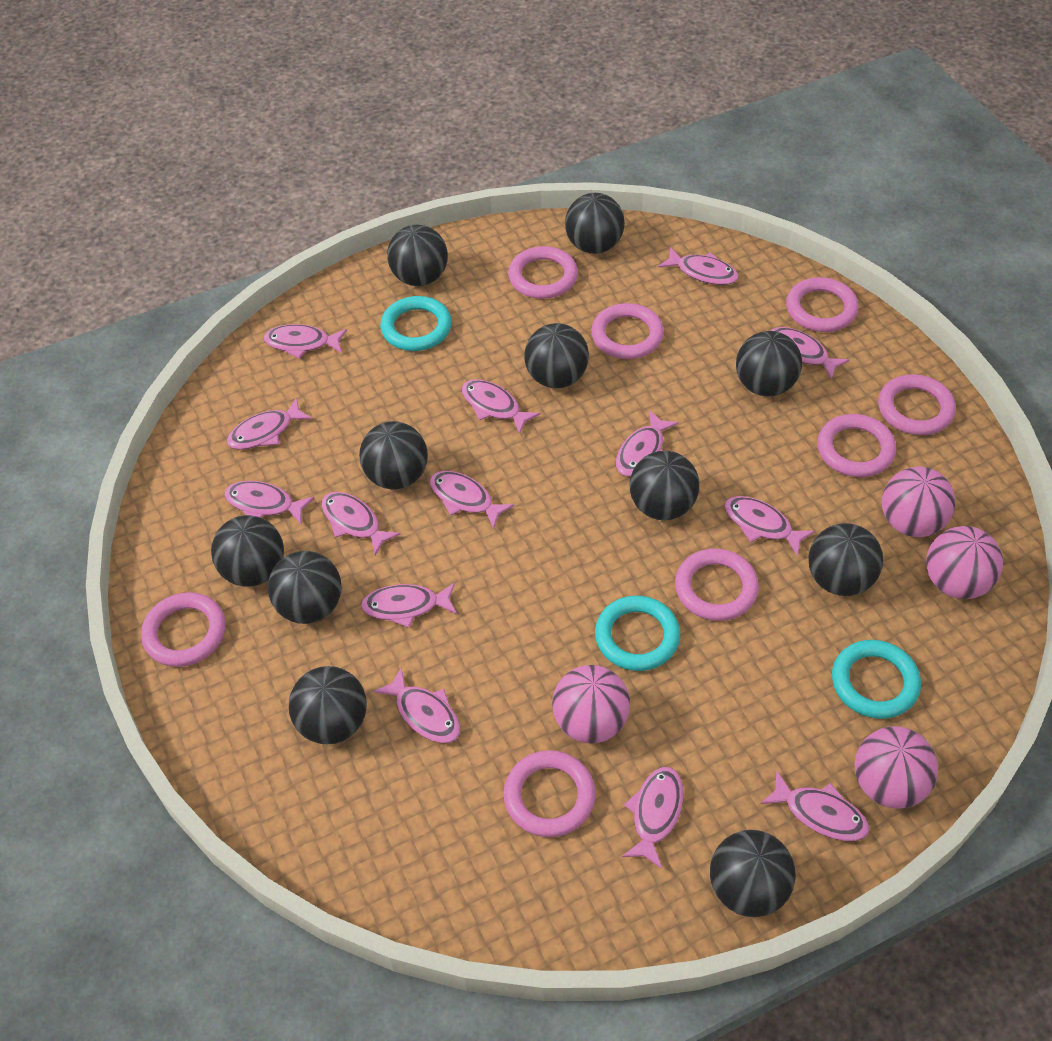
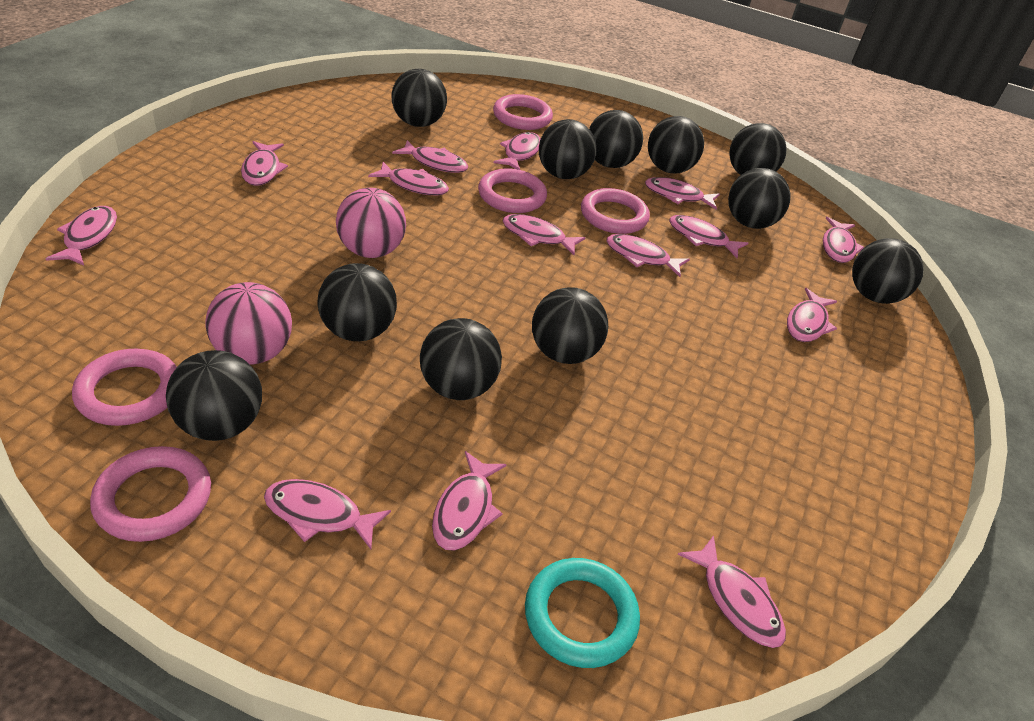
pink ball: [552,665,630,744] [855,726,938,809] [882,467,956,537] [926,526,1003,599] = 4 -> [205,282,292,365] [336,188,406,258] = 2
pink ring: [141,592,226,667] [504,750,596,837] [508,246,578,299] [591,303,664,359] [675,549,759,621] [786,277,859,332] [817,414,896,477] [878,374,956,435] = 8 -> [72,349,177,426] [90,446,211,542] [478,169,547,213] [493,94,553,130] [581,188,650,234] = 5
turquoise ring: [380,296,452,351] [595,596,680,671] [832,640,921,719] = 3 -> [525,558,640,668] = 1

